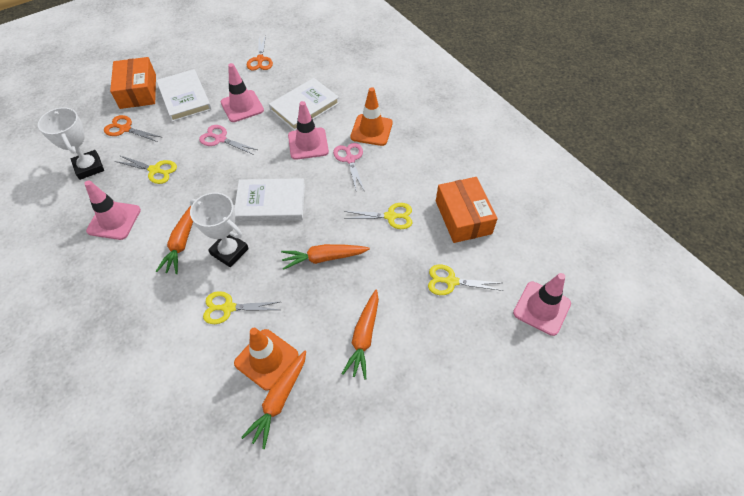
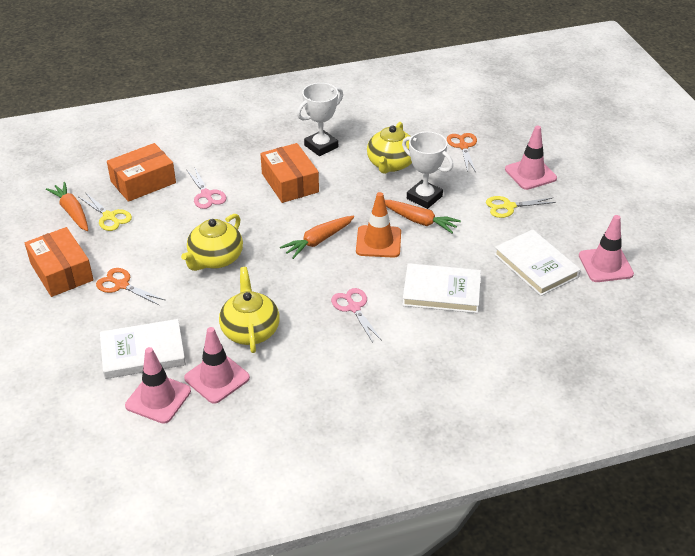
orange box: [110,57,156,109] [436,177,498,243] = 2 -> [25,227,94,297] [107,143,176,202] [260,143,319,203] = 3
orange carrot: [156,206,193,274] [241,351,306,449] [281,244,370,270] [342,290,379,379] = 4 -> [46,182,88,231] [280,216,354,259] [385,200,461,233] = 3
orange traffic cone: [234,328,299,390] [350,87,393,146] = 2 -> [356,192,401,258] = 1
yellow scissors: [115,155,177,184] [203,291,280,324] [344,203,412,229] [428,265,503,295] = 4 -> [79,192,132,231] [486,196,556,218] = 2
yellow teapot: none = 0 -> [181,214,243,271] [219,267,280,353] [367,122,412,174] = 3

